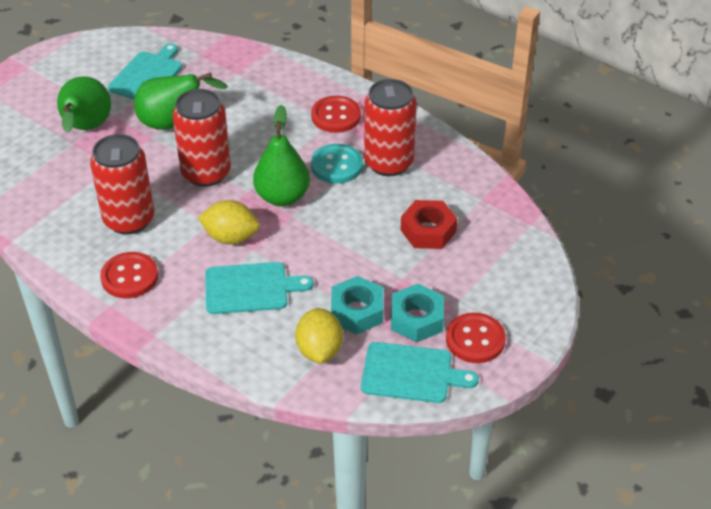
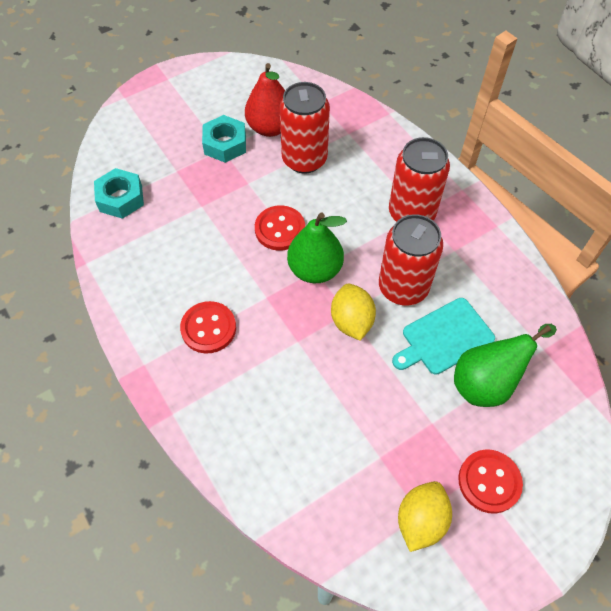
green pear: [57,77,111,133] [134,73,228,130] [253,105,310,206] = 3 -> [287,213,347,283] [454,324,557,407] = 2
red nut: [401,200,457,249] = 1 -> none = 0
red pear: none = 0 -> [245,63,285,137] = 1
turquoise button: [311,144,363,184] = 1 -> none = 0
turquoise cutting board: [108,43,182,99] [205,262,314,314] [361,342,479,403] = 3 -> [392,298,495,375] = 1

